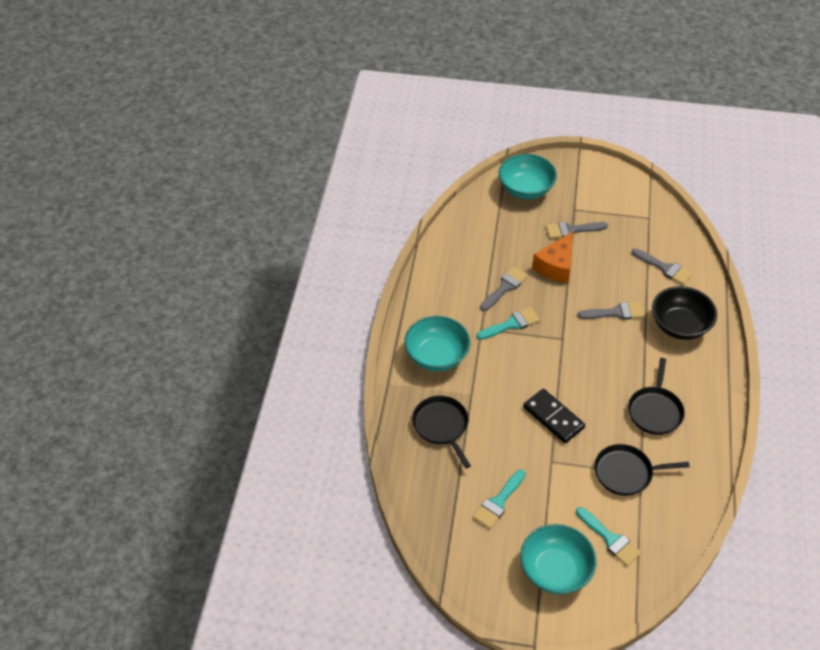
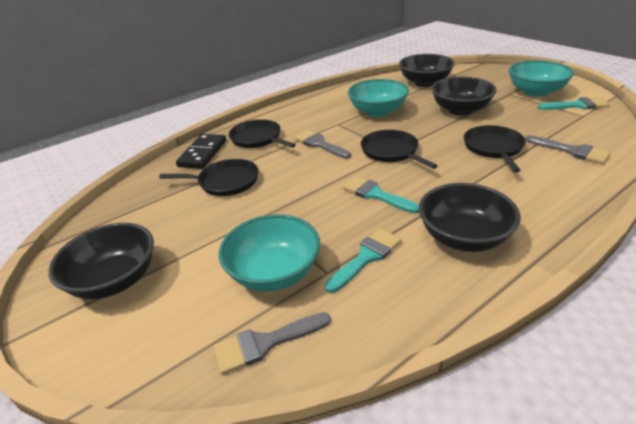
black bowl: [652,286,717,340] = 1 -> [48,223,154,299] [399,54,455,87] [419,183,521,252] [431,77,497,115] = 4
black pan: [412,396,471,468] [594,444,690,496] [628,358,685,435] = 3 -> [159,159,259,196] [229,119,296,148] [361,130,438,169] [464,125,526,172] = 4
grey brush: [480,267,528,311] [546,222,608,239] [577,302,645,320] [632,248,693,285] = 4 -> [213,312,331,375] [295,130,351,159] [525,135,610,164] = 3
orange cheese: [532,231,573,283] = 1 -> none = 0

